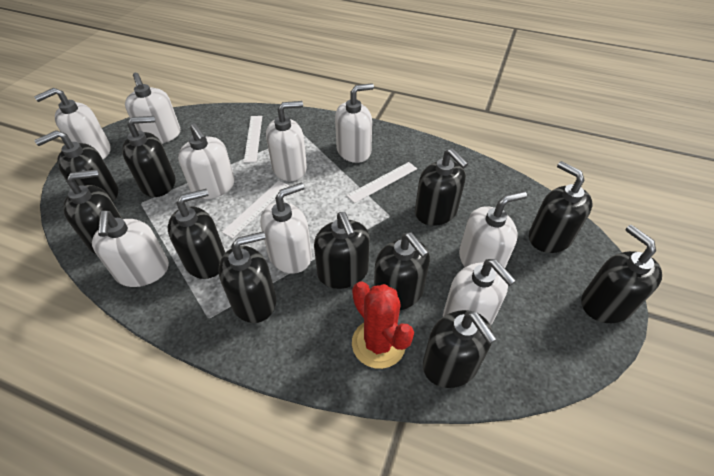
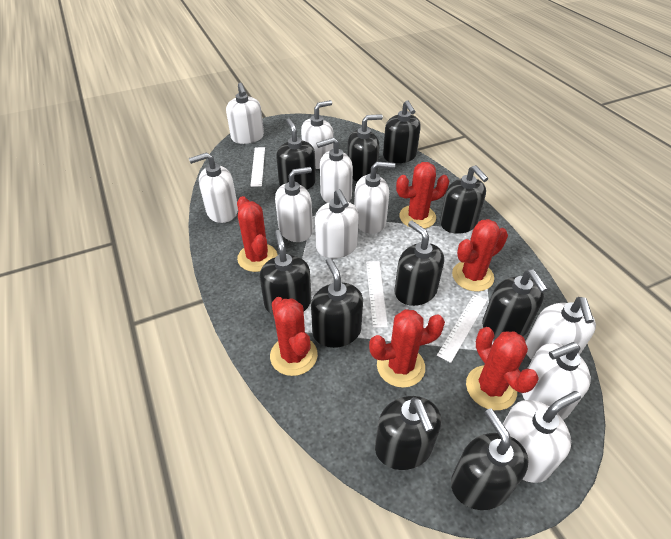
black soap dispenser: [34,130,118,202] [63,169,123,254] [122,116,175,197] [168,189,225,279] [219,231,276,323] [314,212,370,289] [374,232,430,310] [415,148,468,226] [423,310,497,388] [529,161,592,253] [581,225,662,323] = 11 -> [260,230,312,315] [276,119,316,190] [311,258,363,348] [347,114,383,182] [375,396,441,470] [383,100,421,163] [395,220,444,306] [440,165,488,234] [451,409,529,510] [482,270,548,339] = 10
red cactus: [352,281,414,369] = 1 -> [237,196,278,272] [270,297,318,376] [369,309,445,388] [396,162,449,229] [452,219,508,292] [466,327,539,410] = 6
white soap dispenser: [34,88,111,159] [92,211,169,287] [125,73,180,144] [178,123,235,199] [260,183,312,274] [266,101,307,181] [335,83,374,163] [443,259,516,325] [459,191,527,268] = 9 -> [189,152,238,223] [226,83,264,144] [275,167,313,242] [301,100,334,169] [315,189,359,259] [317,138,353,203] [354,162,395,234] [503,391,581,483] [522,342,591,420] [525,297,596,360] = 10

